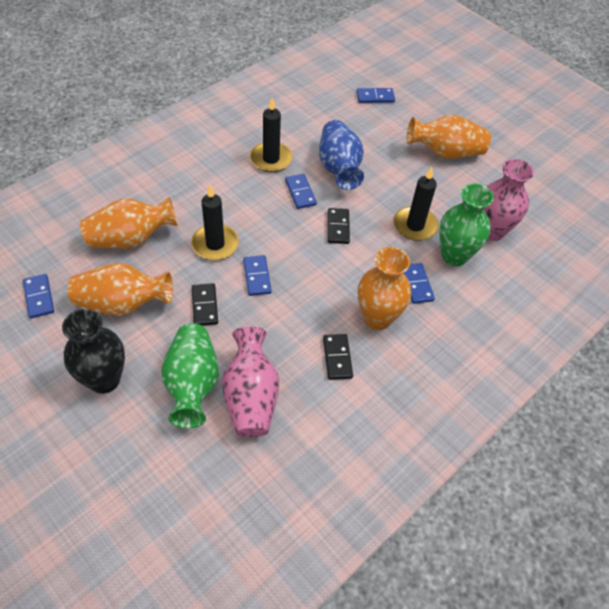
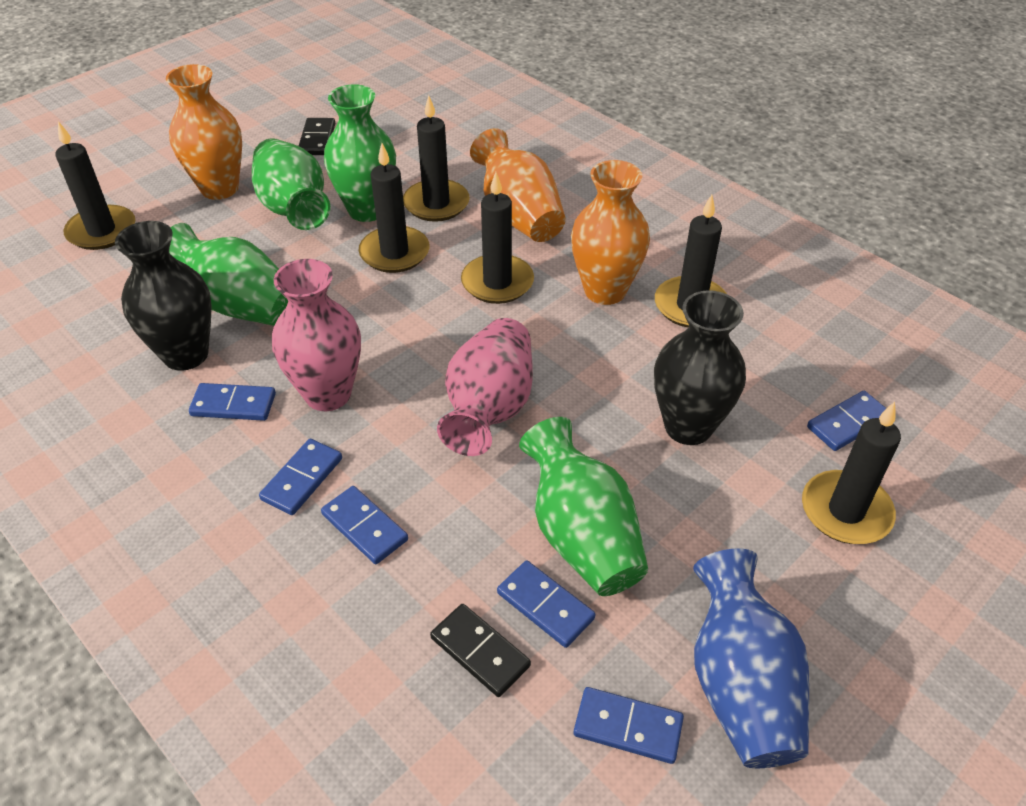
black candle: [191,185,239,260] [250,98,292,172] [393,167,439,241] = 3 -> [55,121,135,250] [359,143,429,273] [403,95,470,222] [461,172,534,304] [655,195,727,327] [802,402,901,544] = 6
black domino: [192,283,218,326] [323,334,353,380] [328,208,350,244] = 3 -> [299,118,335,155] [430,604,531,697] = 2
black vase: [62,309,125,394] = 1 -> [115,221,212,371] [654,290,746,445] = 2
blue domino: [23,274,54,318] [243,255,272,296] [285,174,317,209] [357,88,395,103] [404,263,435,304] = 5 -> [189,383,276,421] [259,439,342,515] [321,486,408,564] [497,561,596,648] [574,687,684,764] [807,391,887,451] = 6
green vase: [161,323,219,428] [439,184,494,266] = 2 -> [169,223,288,326] [252,138,330,230] [324,84,396,222] [519,417,648,596] = 4
orange vase: [68,263,173,316] [80,197,178,248] [358,247,411,330] [407,115,491,159] = 4 -> [166,64,242,200] [470,128,566,242] [571,160,650,305] = 3

